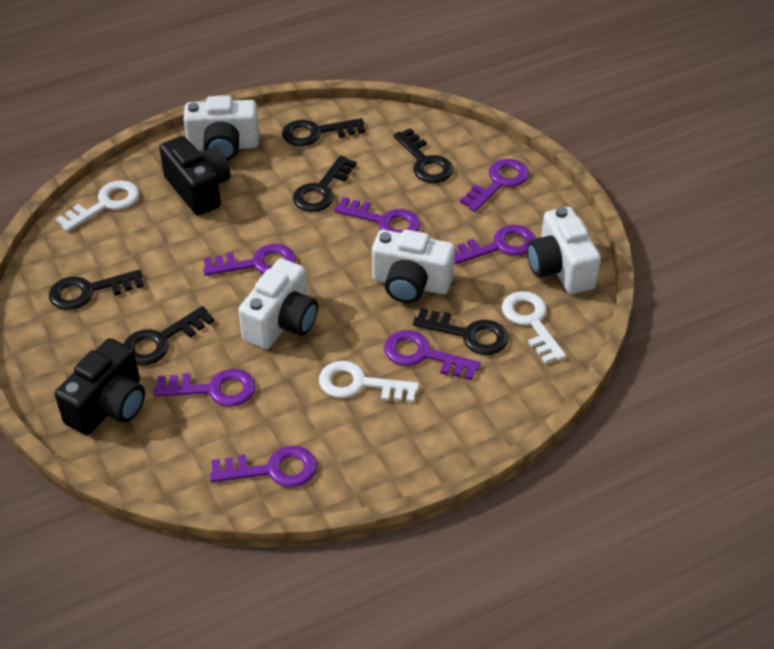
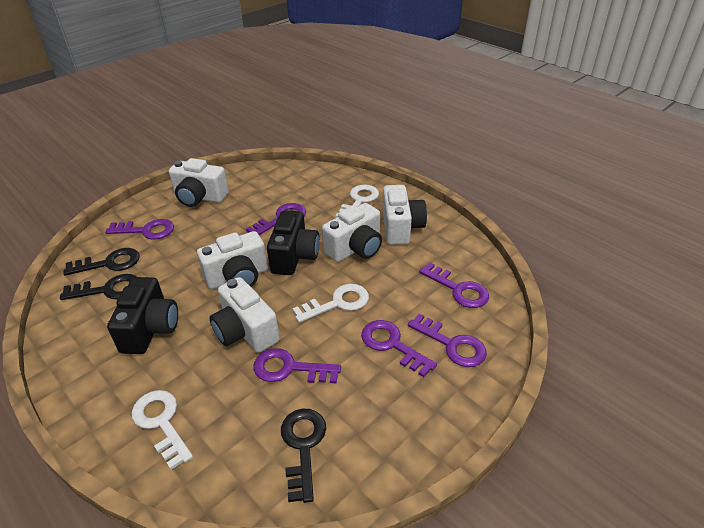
black key: [49,269,144,310] [124,306,214,365] [282,118,365,146] [293,155,357,212] [394,128,454,183] [413,308,509,355] = 6 -> [60,274,137,300] [64,248,140,276] [281,409,326,503] = 3
purple key: [154,369,256,407] [203,244,296,276] [210,446,317,487] [334,197,421,233] [384,330,481,380] [454,225,536,265] [460,159,529,212] = 7 -> [105,219,174,240] [246,203,306,235] [253,348,341,384] [361,320,437,377] [408,313,487,367] [419,263,489,308] = 6
white camera: [184,96,259,161] [238,259,318,349] [372,229,455,303] [527,207,601,294] = 4 -> [169,158,229,207] [197,231,268,289] [210,277,280,353] [322,203,382,262] [383,185,427,245] = 5

